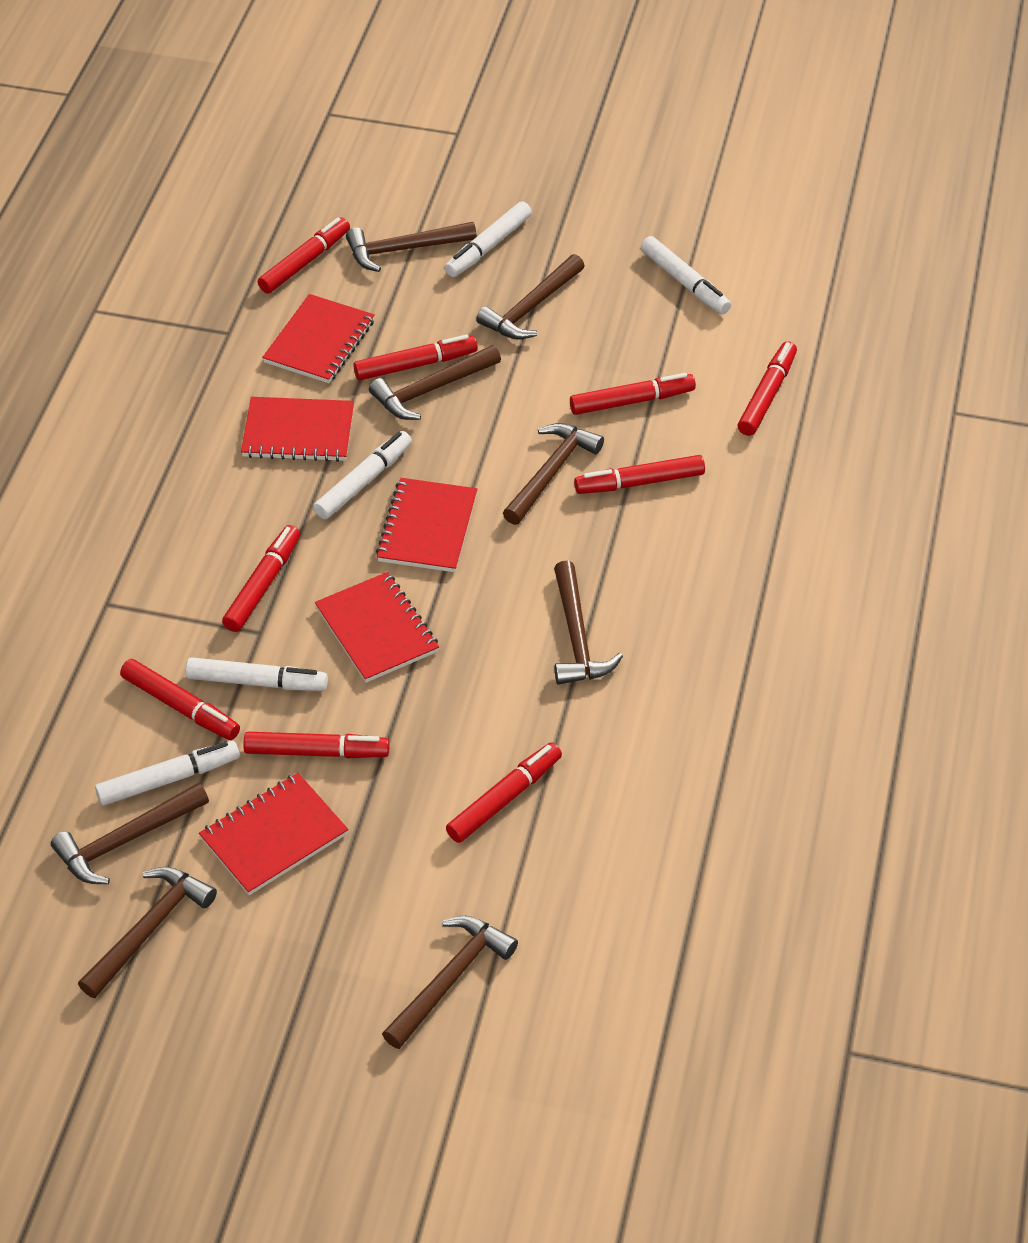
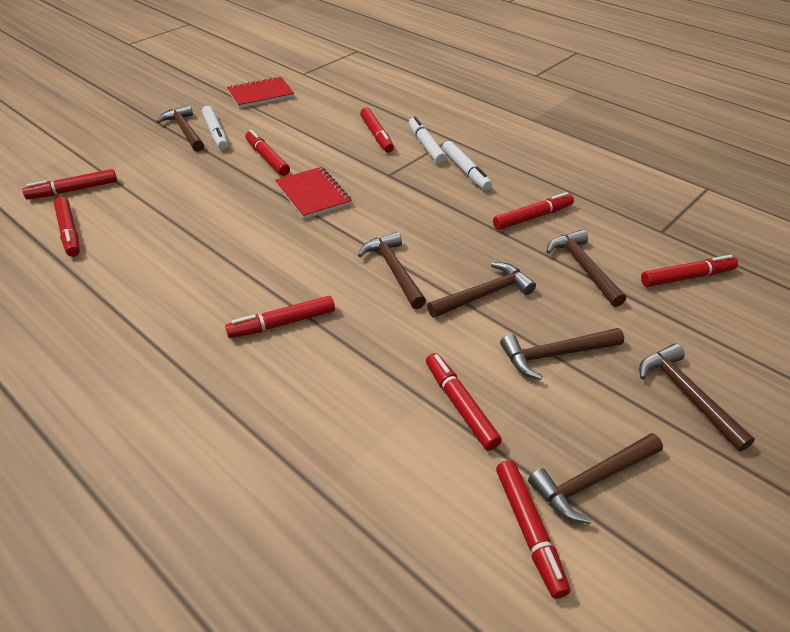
brown hammer: [51,783,209,884] [78,867,217,998] [346,222,477,272] [369,345,501,420] [382,916,518,1049] [476,254,585,339] [503,423,604,525] [554,561,623,685] = 8 -> [156,104,204,152] [358,232,426,309] [427,262,536,318] [500,328,624,380] [528,433,663,524] [546,230,626,307] [639,344,755,451] = 7
red notebook: [199,773,348,895] [241,397,354,462] [262,294,375,383] [315,572,439,683] [376,478,477,572] = 5 -> [227,76,294,108] [275,167,352,219] = 2
white marker: [95,741,240,806] [186,657,328,691] [313,431,412,519] [445,201,532,277] [641,236,731,314] = 5 -> [202,106,228,150] [409,116,446,164] [442,141,492,190] = 3

